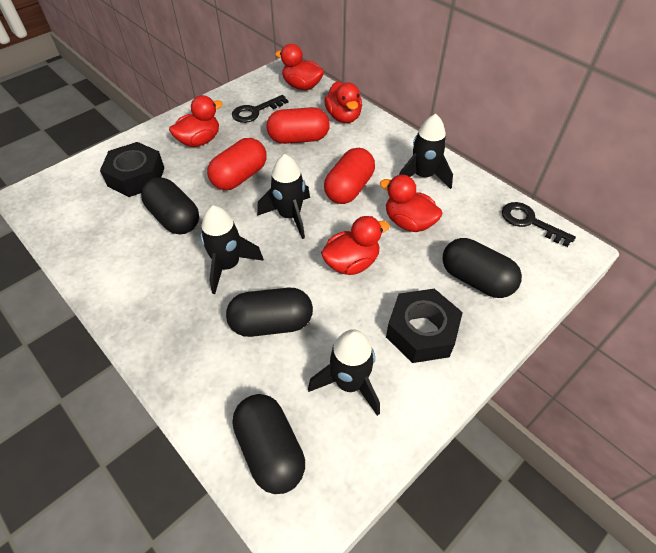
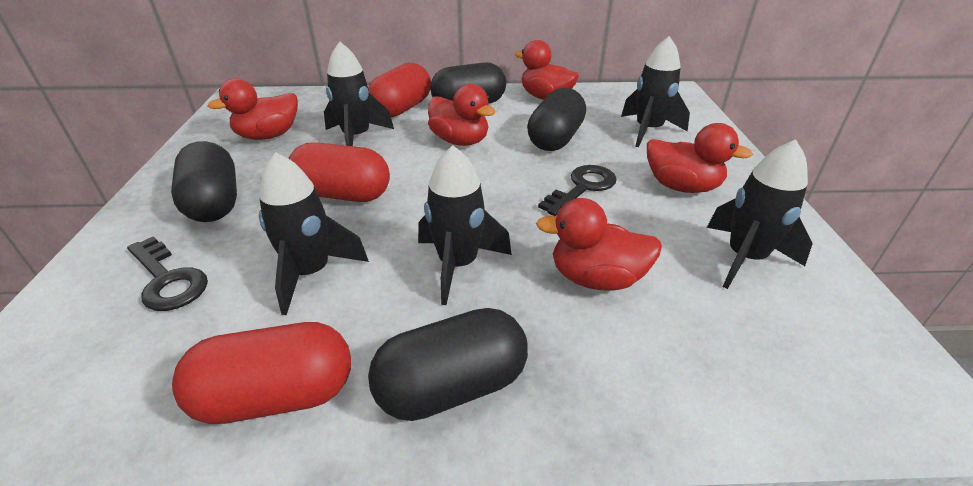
black nut: [100,142,164,197] [386,288,463,363] = 2 -> none = 0
black rocket: [200,205,264,294] [257,154,310,239] [308,329,380,416] [399,114,453,189] = 4 -> [259,152,369,315] [324,42,394,146] [418,145,512,305] [621,36,690,147] [707,139,813,289] = 5

